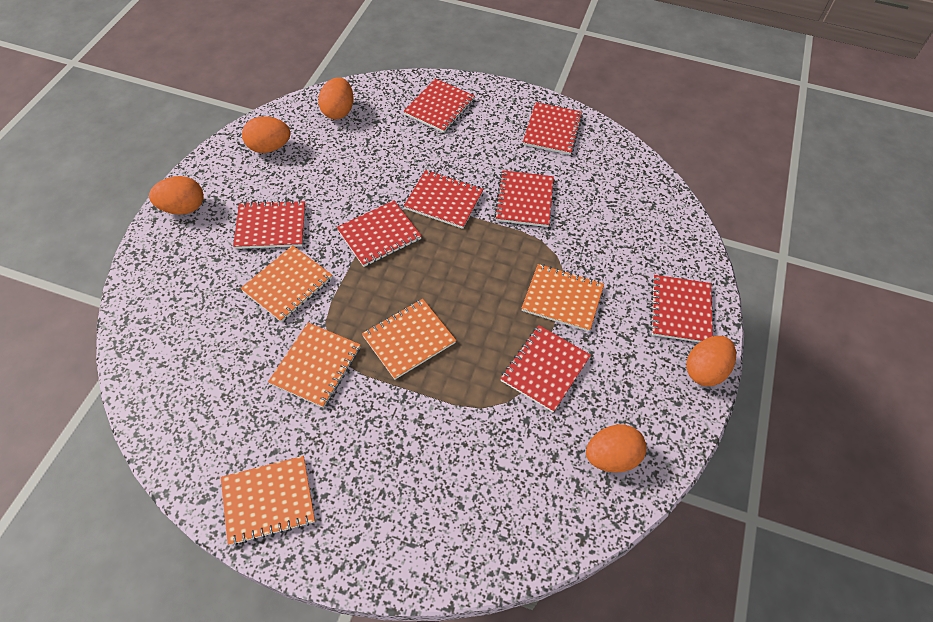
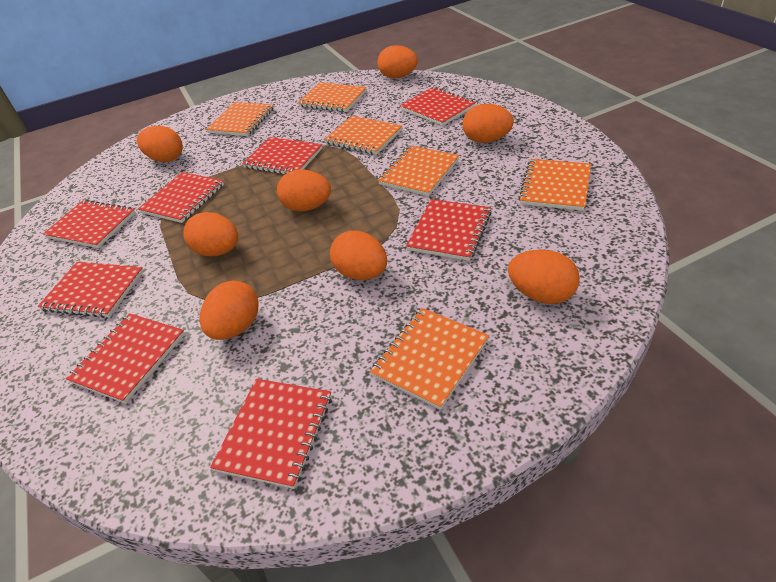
orange egg: [149,176,204,215] [242,116,291,153] [318,77,354,119] [586,424,647,473] [686,336,736,386] = 5 -> [137,126,183,162] [183,212,238,256] [200,280,259,340] [277,169,331,211] [330,230,387,280] [377,45,418,78] [463,104,514,143] [508,250,580,304] = 8
orange notebook: [221,456,315,546] [240,245,332,322] [268,323,361,408] [362,299,456,379] [521,264,604,332] = 5 -> [206,102,274,136] [298,82,367,112] [324,116,402,155] [370,308,489,410] [378,145,459,196] [518,159,591,211] = 6

